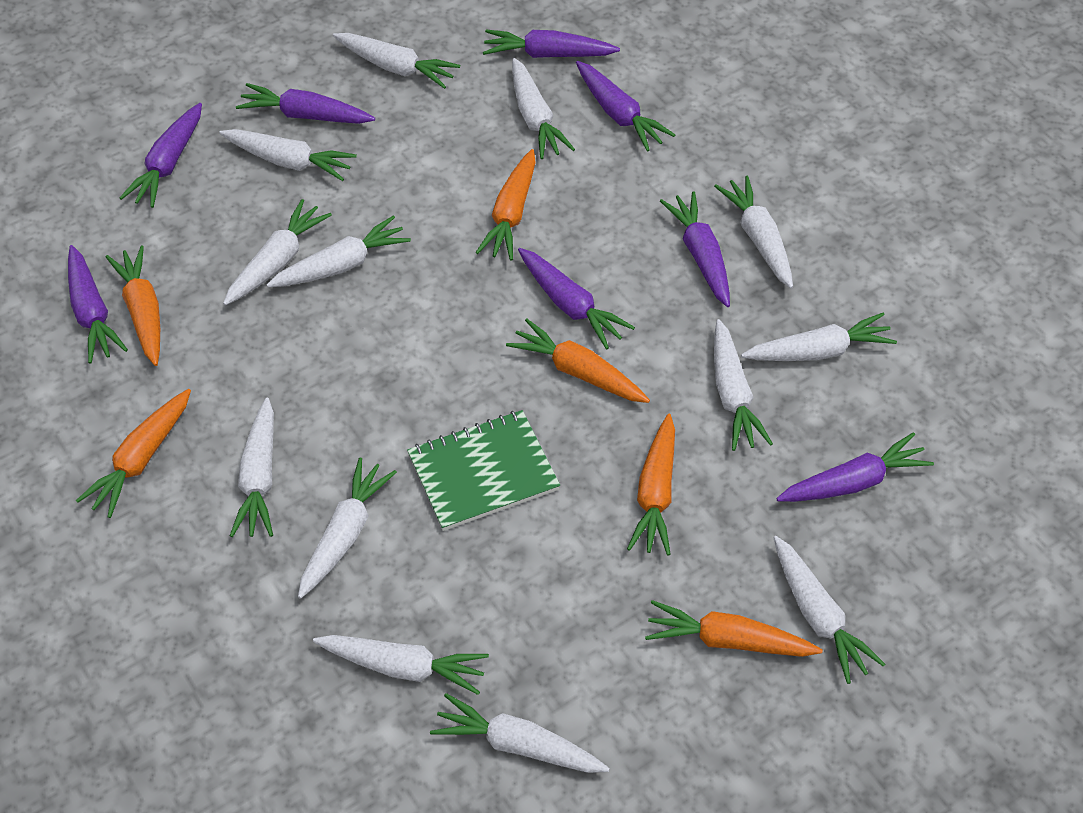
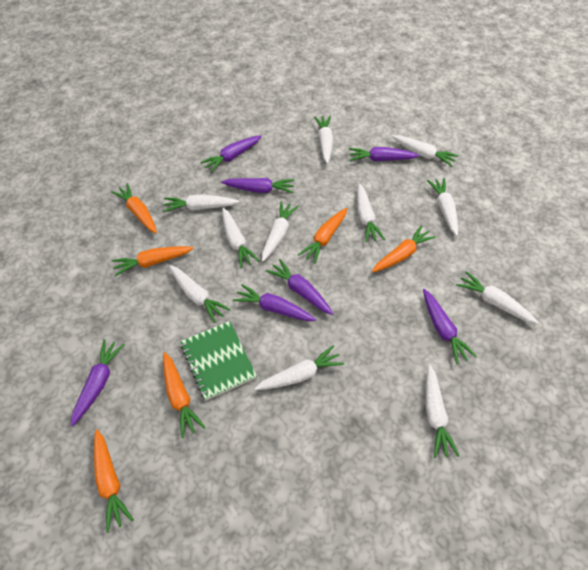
purple carrot: [68,245,128,363] [120,103,202,208] [236,83,375,124] [483,30,620,58] [518,248,635,349] [576,61,675,152] [660,191,730,307] [776,432,934,502] = 8 -> [71,339,125,426] [200,135,262,172] [221,178,295,193] [233,284,316,321] [266,259,334,315] [349,147,420,162] [423,289,477,364] = 7
white carrot: [219,129,357,181] [223,199,332,305] [230,397,274,537] [266,215,411,287] [298,457,397,599] [313,635,489,695] [333,33,460,89] [430,693,610,773] [512,58,575,159] [714,176,793,288] [714,319,773,451] [741,313,897,361] [773,536,885,684] = 13 -> [163,195,239,212] [169,265,231,323] [222,208,259,268] [254,345,344,390] [262,201,299,262] [314,116,333,164] [357,184,385,243] [392,135,459,167] [426,365,459,458] [427,178,458,236] [456,271,539,324] = 11

